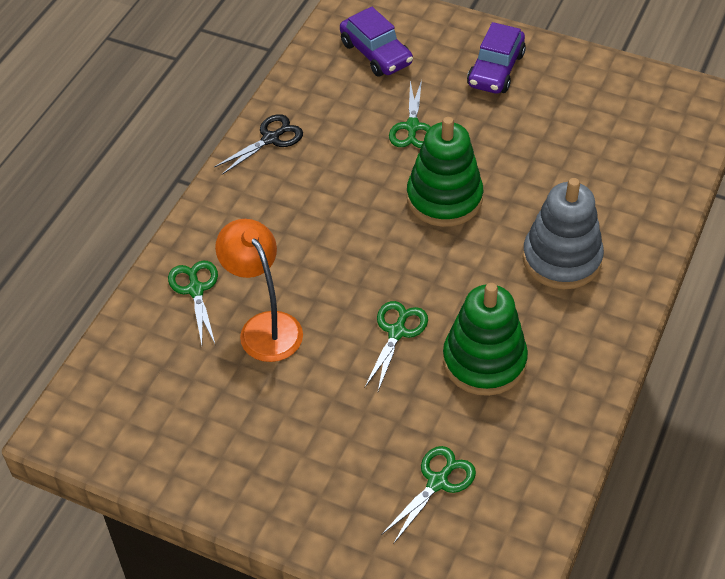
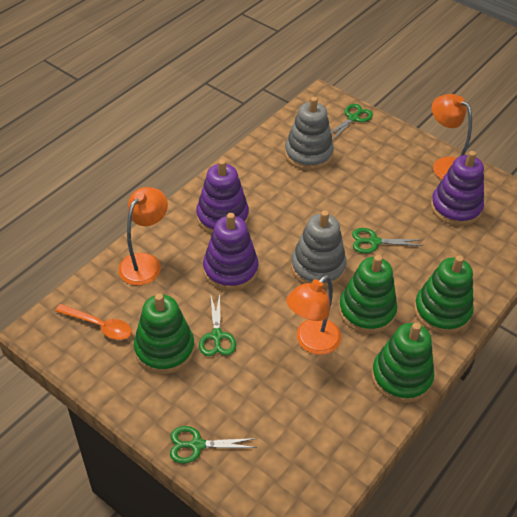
black scissors: [214,114,303,175] = 1 -> none = 0
green stacking toy: [407,117,483,227] [443,283,528,396] = 2 -> [134,294,195,374] [339,255,397,334] [372,323,434,403] [414,255,474,334] = 4
grey stacking toy: [522,178,604,289] = 1 -> [285,97,334,170] [291,210,347,288] = 2
orange lamp: [215,219,303,362] = 1 -> [118,187,168,286] [286,275,341,355] [432,94,472,179] = 3
orange spoon: none = 0 -> [55,304,132,340] = 1
purple car: [340,7,413,76] [467,22,526,94] = 2 -> none = 0
purple stacking toy: none = 0 -> [196,159,249,234] [203,213,259,291] [431,151,484,226] = 3

